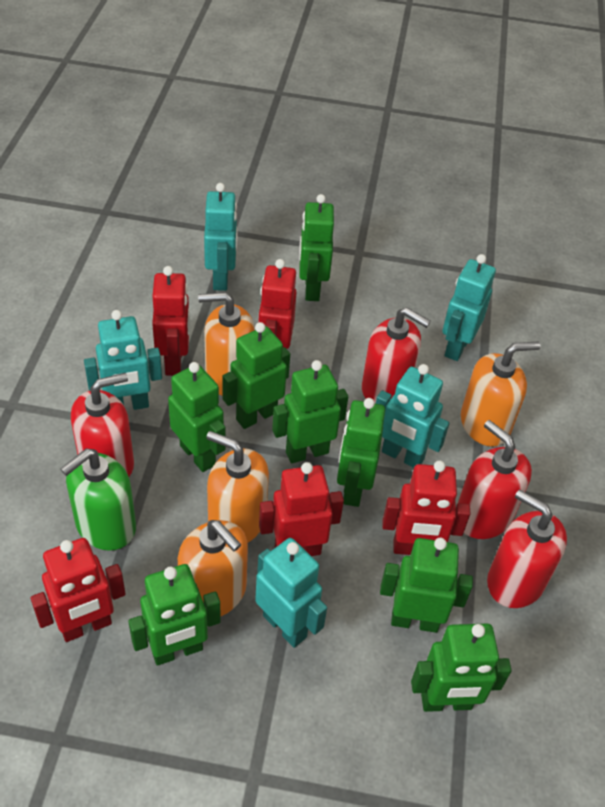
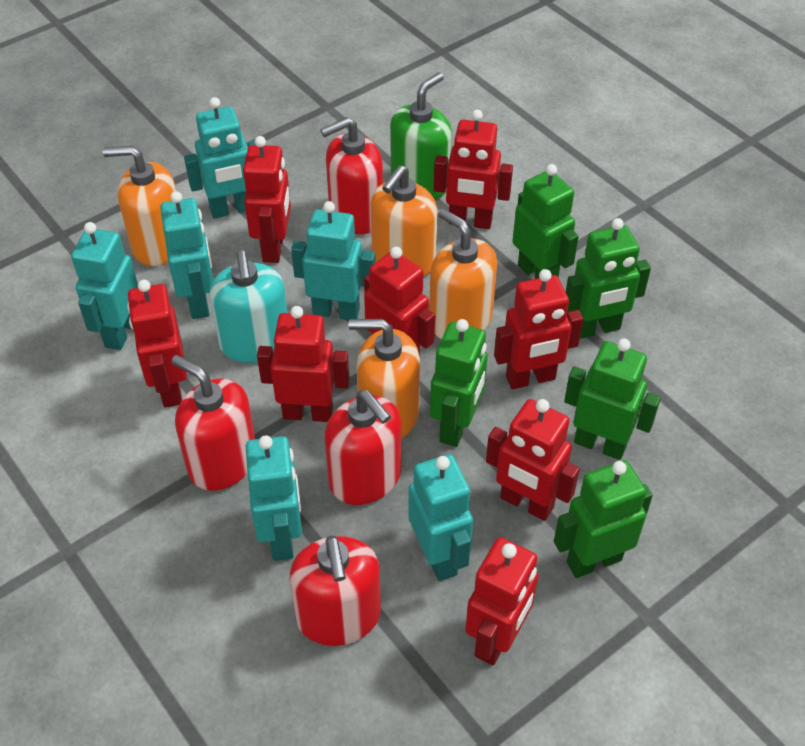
green robot: [128,564,220,666] [168,362,225,472] [222,322,290,429] [272,360,348,463] [299,194,334,301] [337,398,385,507] [380,538,473,633] [411,624,512,712] = 8 -> [430,319,488,447] [512,164,579,279] [554,460,653,578] [564,338,661,460] [566,218,651,339] = 5
red robot: [30,538,126,642] [152,266,190,376] [258,259,297,349] [259,462,344,556] [382,460,470,555] = 5 -> [127,280,187,408] [243,136,291,263] [257,306,350,422] [364,247,435,357] [434,110,513,229] [465,537,538,665] [486,399,580,521] [494,269,583,389] = 8
turquoise robot: [84,310,162,410] [204,183,238,291] [255,538,327,648] [376,364,449,468] [442,254,496,361] = 5 -> [71,222,138,350] [160,191,213,319] [184,97,256,218] [246,435,302,561] [291,201,375,320] [408,454,473,581] = 6
turquoise soap dispenser: none = 0 -> [209,251,288,363] = 1

